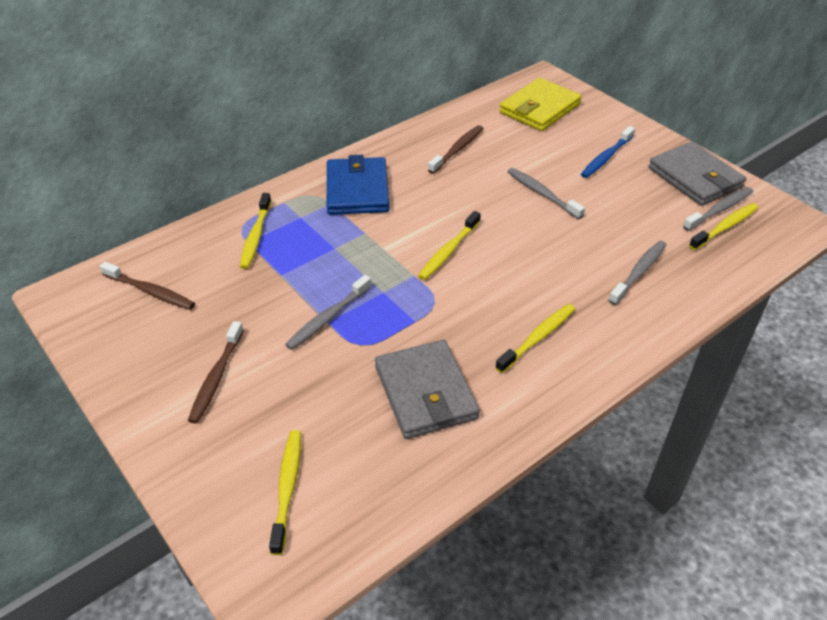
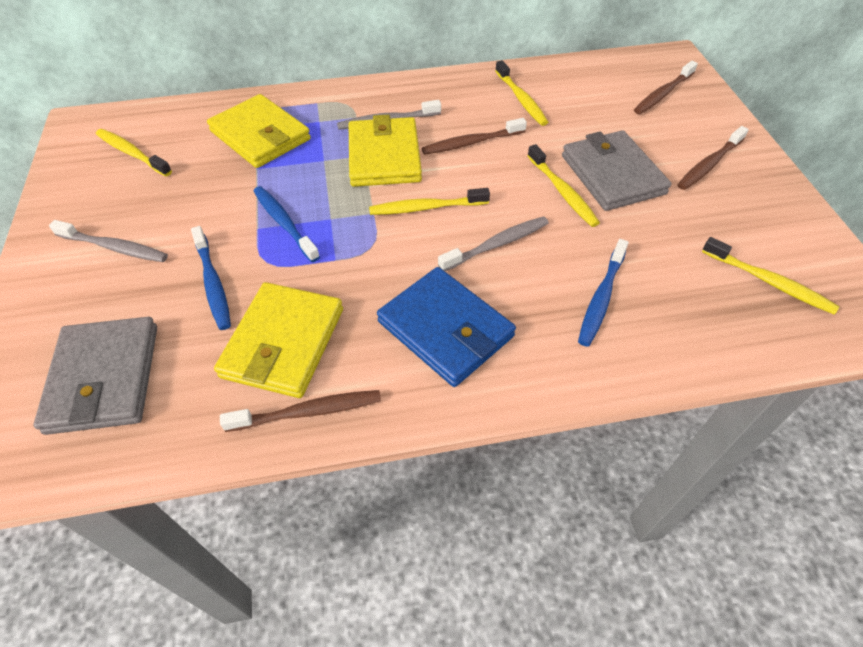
blue toothbrush: [581,126,635,178] = 1 -> [191,226,231,330] [254,186,320,262] [578,239,629,347] = 3
brown toothbrush: [100,262,195,310] [188,321,244,424] [428,125,484,174] = 3 -> [220,390,381,432] [422,118,527,155] [634,61,698,114] [677,126,749,190] = 4
grey toothbrush: [285,275,371,350] [508,168,585,219] [608,241,666,305] [683,187,753,231] = 4 -> [49,220,168,262] [337,100,441,130] [438,216,549,271] = 3
yellow wallet: [499,78,582,131] = 1 -> [207,94,311,168] [214,282,343,398] [349,114,422,187] = 3

